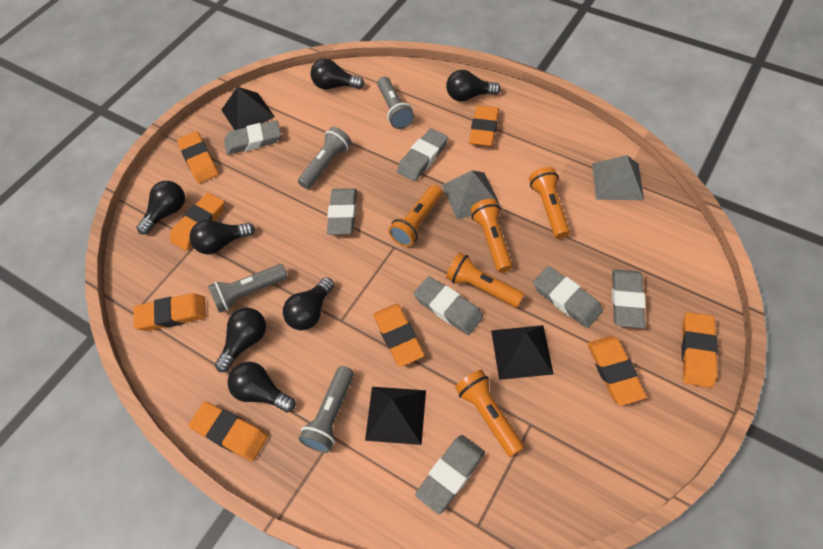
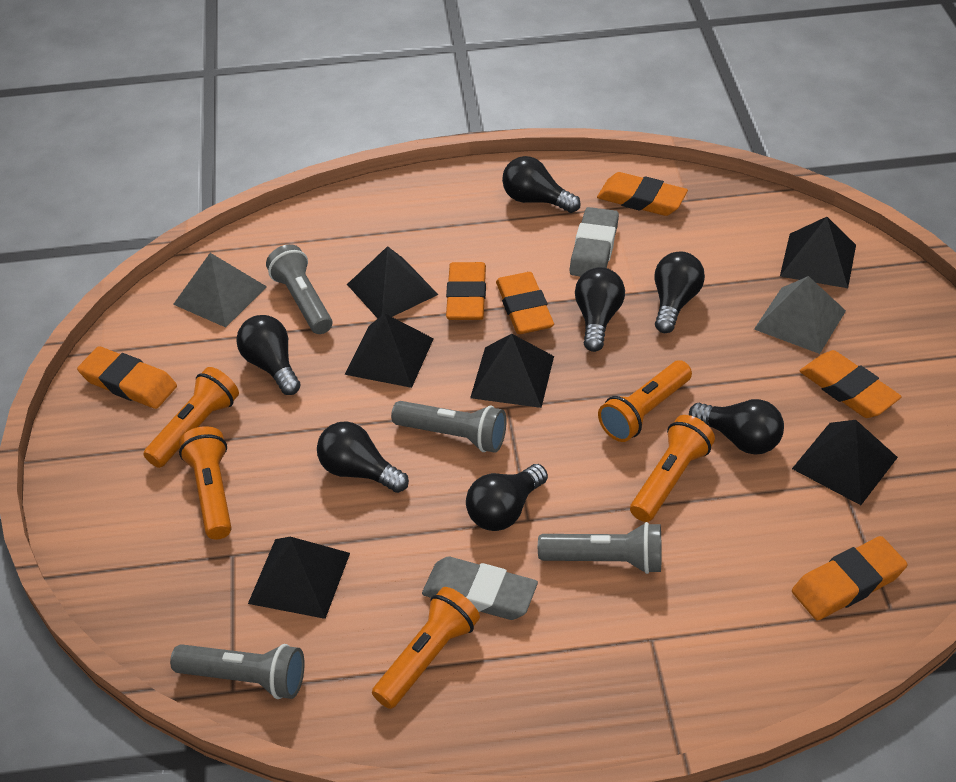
black pyramid: [221,87,275,130] [365,387,426,445] [491,325,554,380] = 3 -> [248,537,350,619] [345,313,434,388] [347,246,438,319] [470,334,554,408] [780,217,856,288] [792,420,898,505] = 6
grey eraser: [224,120,281,155] [327,188,357,235] [397,128,448,181] [414,276,483,335] [415,435,485,514] [533,266,603,328] [612,269,646,328] = 7 -> [422,557,538,620] [570,207,619,276] = 2
orange eraser: [134,293,206,331] [170,192,224,251] [177,131,219,183] [189,402,268,461] [373,304,425,367] [469,105,499,146] [587,336,647,406] [682,312,718,388] = 8 -> [77,346,177,409] [446,262,486,320] [496,272,554,334] [597,172,688,216] [792,536,907,620] [800,350,902,418] = 6

